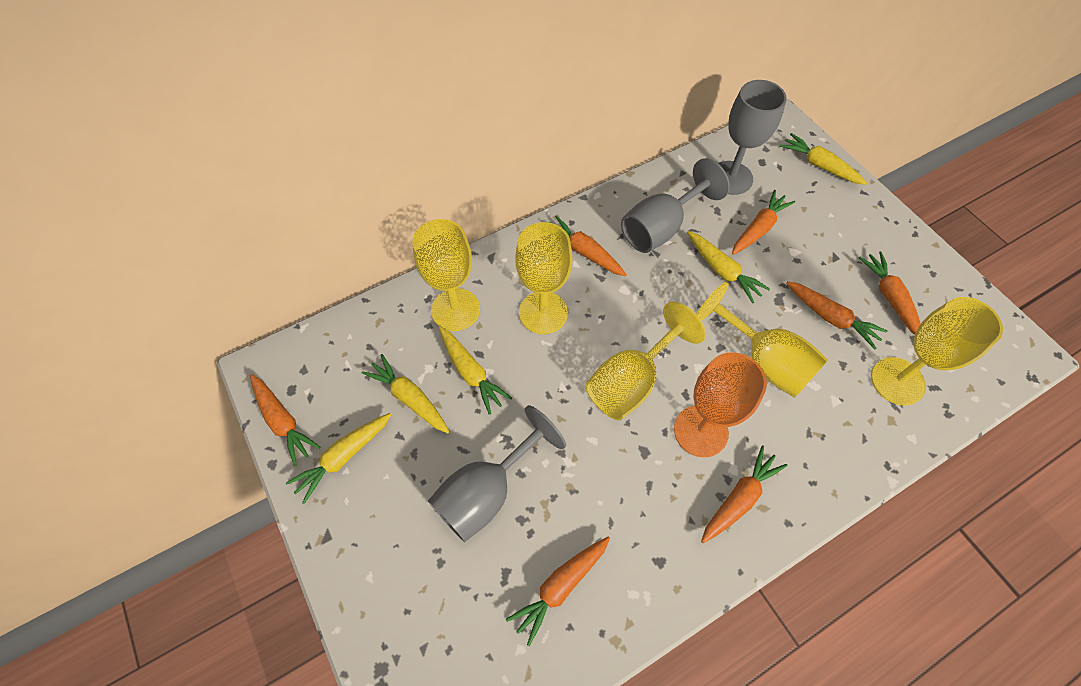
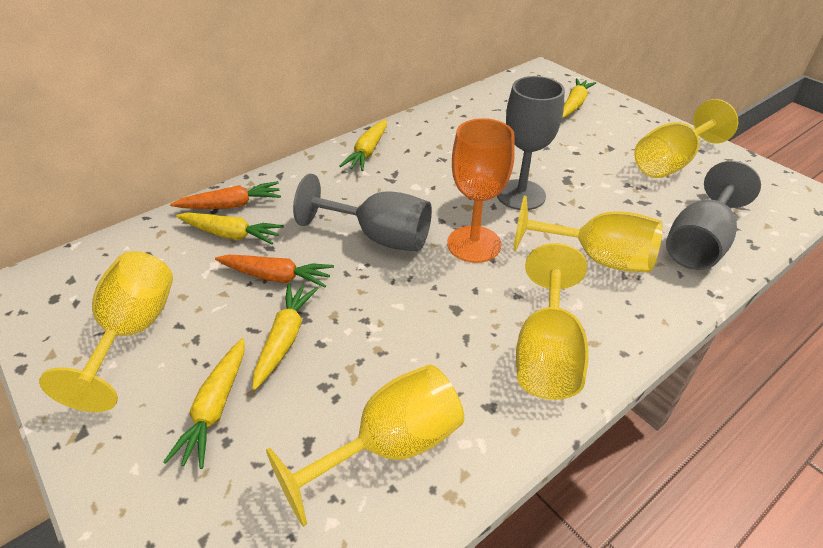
orange carrot: [250,374,320,466] [506,537,610,646] [549,215,627,276] [701,445,788,543] [732,190,795,255] [786,281,887,349] [859,251,921,335] = 7 -> [170,181,281,209] [215,255,334,287] = 2

